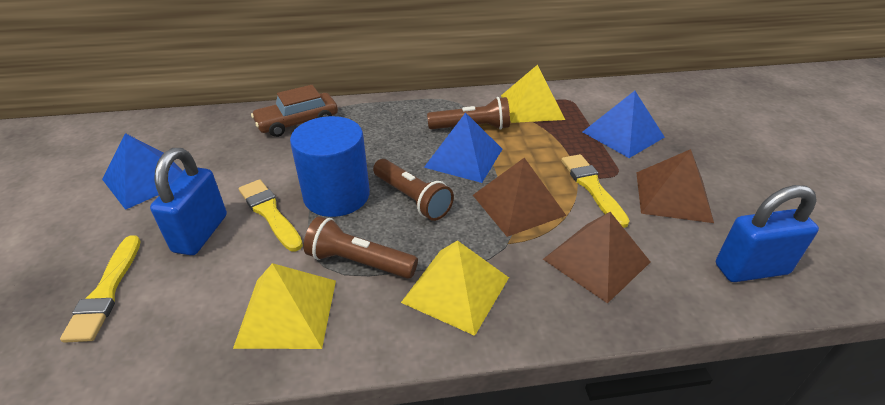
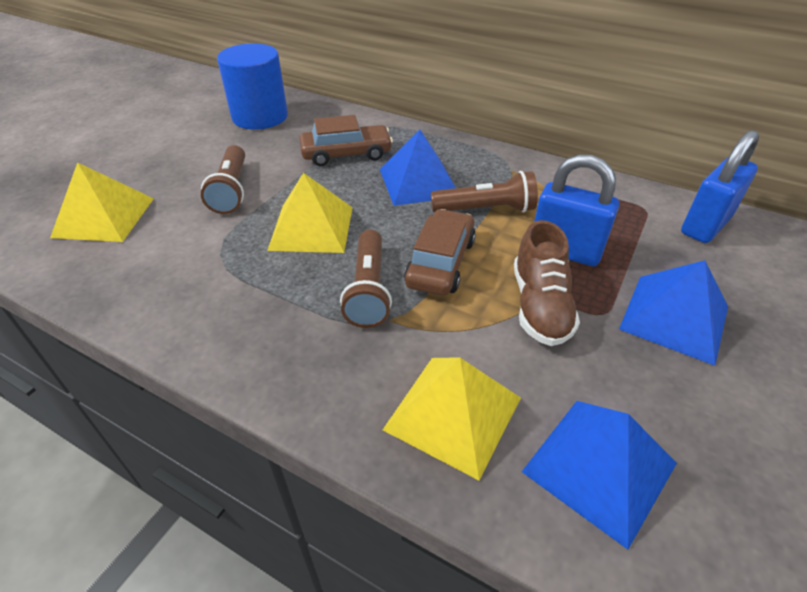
brown car: [251,85,338,137] = 1 -> [299,115,393,166] [404,209,476,296] = 2
brown pyramid: [473,158,566,237] [543,212,650,304] [636,149,714,223] = 3 -> none = 0
brown shoe: none = 0 -> [514,220,580,346] = 1
yellow brush: [60,235,141,343] [239,179,303,251] [561,154,629,228] = 3 -> none = 0

